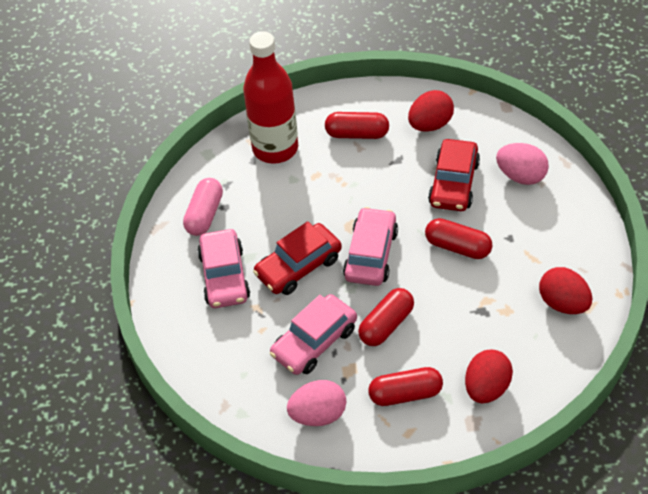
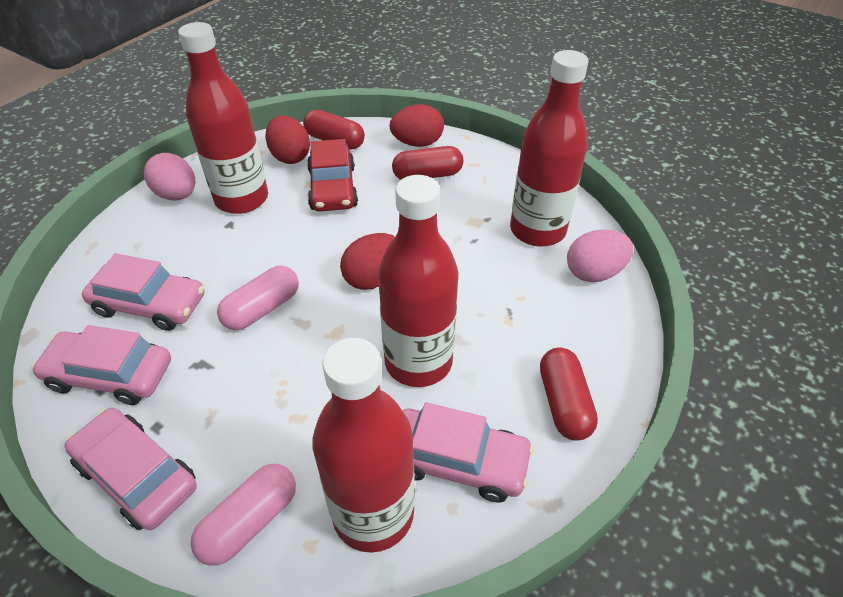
pink capsule: [183,178,223,236] = 1 -> [190,464,296,566] [217,266,299,330] = 2
pink car: [197,229,250,308] [270,294,357,375] [343,207,398,286] = 3 -> [32,325,171,405] [65,408,197,530] [82,253,205,331] [403,402,534,502] = 4
red bottle: [243,31,298,164] = 1 -> [178,22,268,214] [312,338,415,553] [378,175,459,387] [510,50,589,247] = 4
red capsule: [325,112,389,139] [358,288,414,346] [368,367,443,406] [425,218,492,259] = 4 -> [303,110,365,150] [392,146,464,180] [540,347,598,441] = 3
red car: [253,221,342,295] [428,139,480,211] = 2 -> [307,139,358,212] = 1

